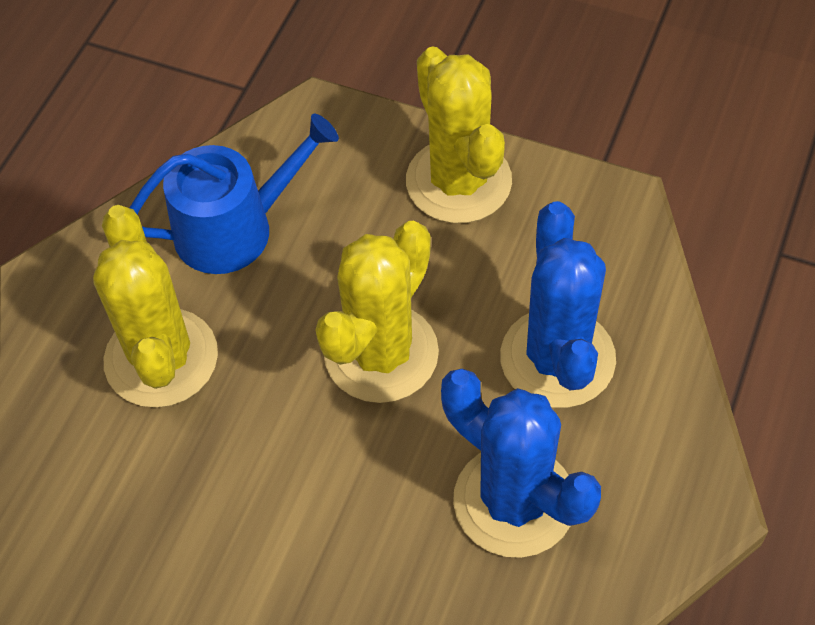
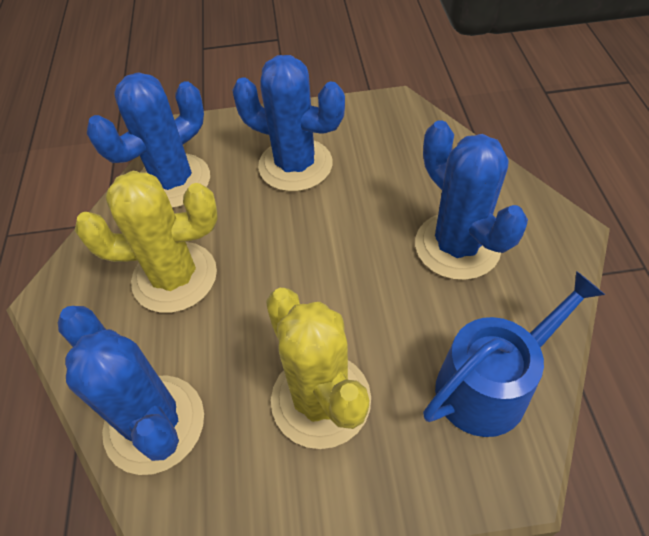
blue cactus: [441,369,601,558] [500,201,616,408] = 2 -> [58,306,204,475] [87,73,210,208] [232,55,345,192] [415,120,528,280] = 4
yellow cactus: [93,205,218,408] [315,221,439,403] [406,46,512,223] = 3 -> [75,171,217,313] [266,288,371,449] = 2

